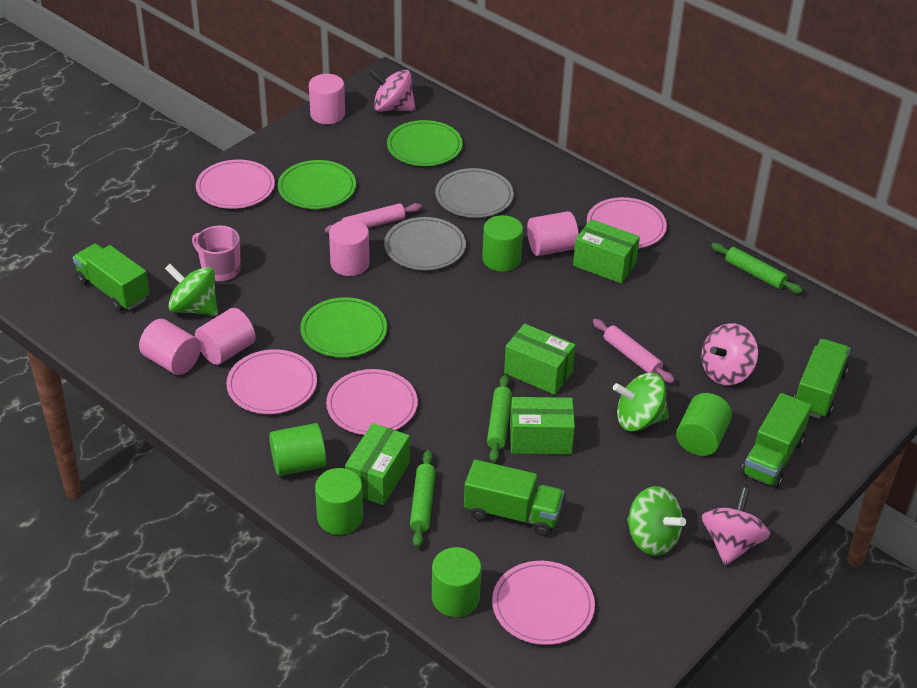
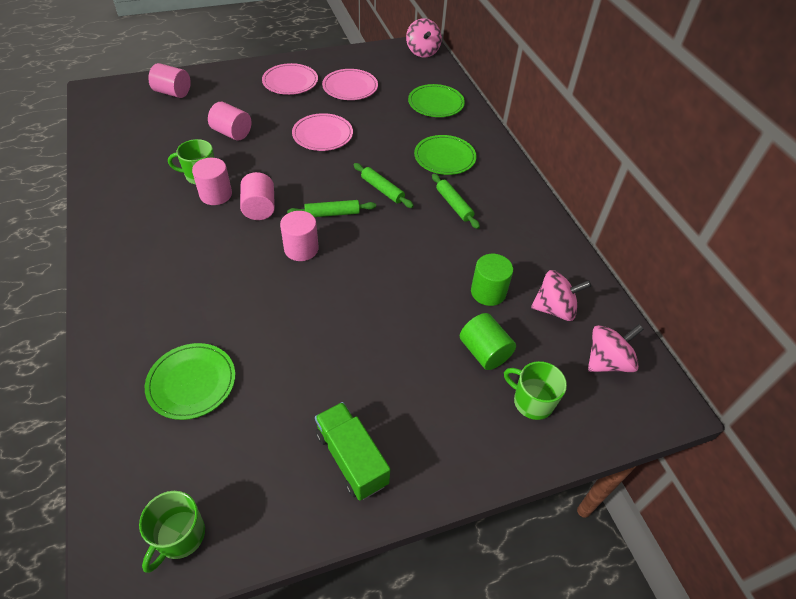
green box: [345,423,410,505] [504,324,576,395] [510,397,575,454] [573,219,640,283] = 4 -> none = 0
green cylinder: [269,423,326,476] [315,468,363,535] [432,547,481,617] [482,215,523,272] [676,393,732,456] = 5 -> [460,313,516,370] [471,254,513,306] = 2
green mug: none = 0 -> [139,491,205,573] [168,139,214,184] [504,361,567,420] = 3
green spinning top: [165,264,218,316] [613,373,669,431] [627,486,686,556] = 3 -> none = 0
green truck: [73,244,150,312] [464,459,564,536] [741,393,812,488] [794,339,850,419] = 4 -> [315,402,390,501] = 1
grey plate: [384,217,466,270] [435,168,514,218] = 2 -> none = 0
pink mug: [192,226,241,281] = 1 -> none = 0
pink plate: [196,160,275,209] [226,349,317,414] [326,369,418,435] [492,561,595,645] [587,197,667,249] = 5 -> [262,63,318,95] [292,113,353,151] [322,69,378,100] = 3
pink rolling pin: [325,203,422,233] [593,319,675,383] = 2 -> none = 0

